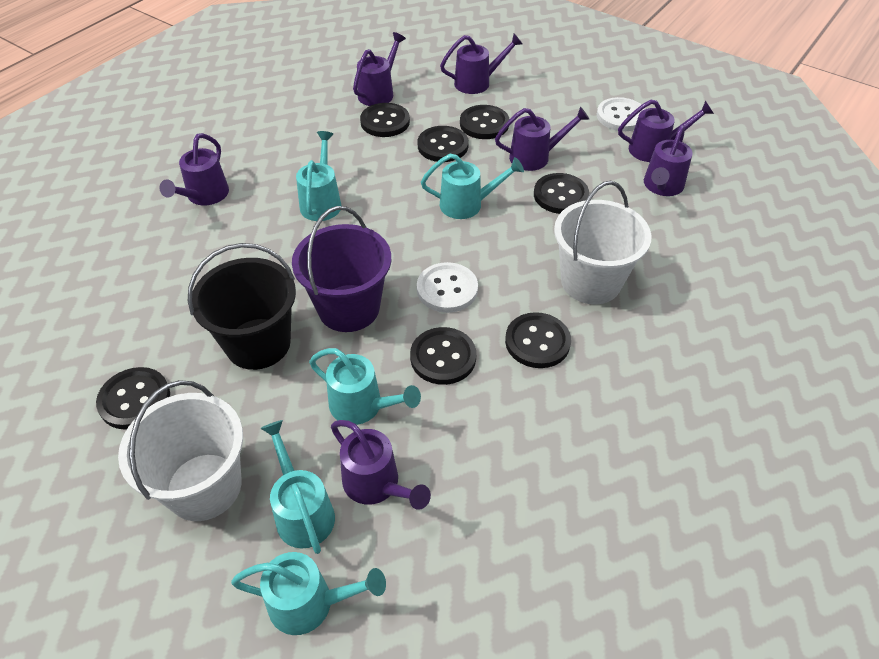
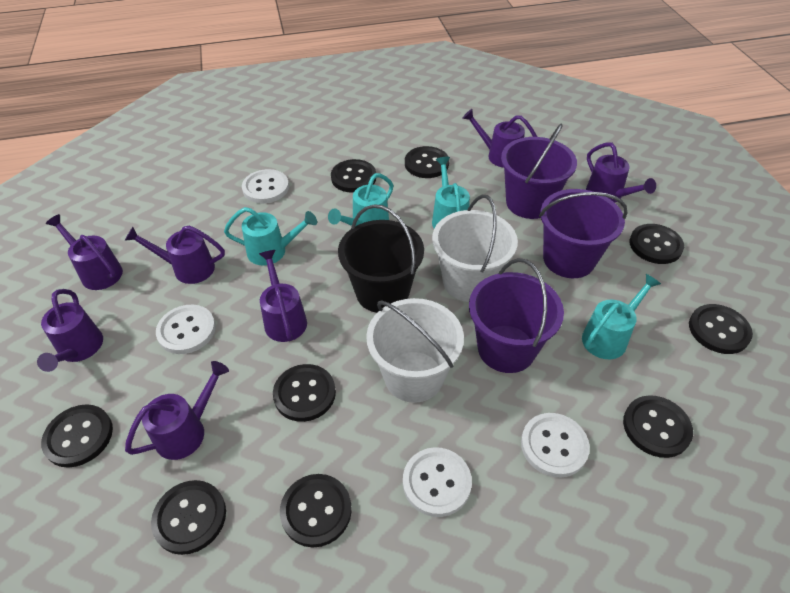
black button: [96,367,170,430] [360,103,410,137] [410,327,476,385] [418,126,469,162] [460,105,509,139] [505,312,571,368] [534,173,589,214] = 7 -> [41,404,113,468] [151,480,226,555] [273,364,336,422] [280,474,352,547] [331,159,376,193] [405,146,449,178] [623,395,693,458] [630,224,684,264] [689,304,753,354] = 9
purple bucket: [292,206,391,332] = 1 -> [469,258,564,373] [501,124,577,219] [539,189,627,278] = 3
turquoise watering can: [231,552,386,635] [260,420,335,554] [296,131,342,221] [309,348,421,425] [421,154,524,219] = 5 -> [224,207,317,266] [328,173,393,226] [432,157,470,228] [582,274,661,359] = 4
white button: [417,262,478,313] [597,97,645,131] = 2 -> [156,305,216,354] [242,169,289,203] [403,447,472,517] [521,413,590,477] = 4

